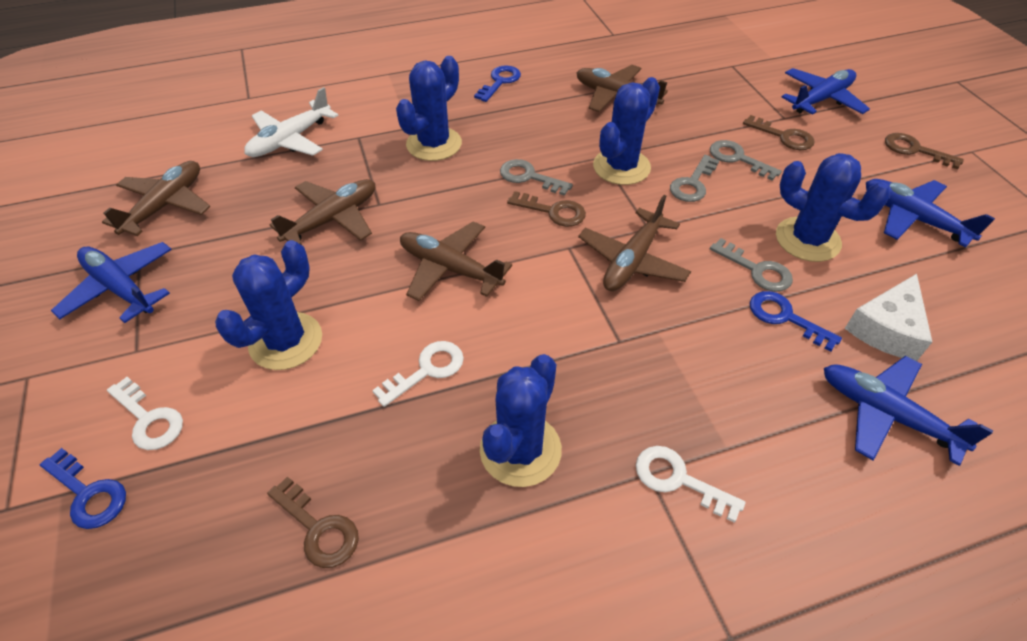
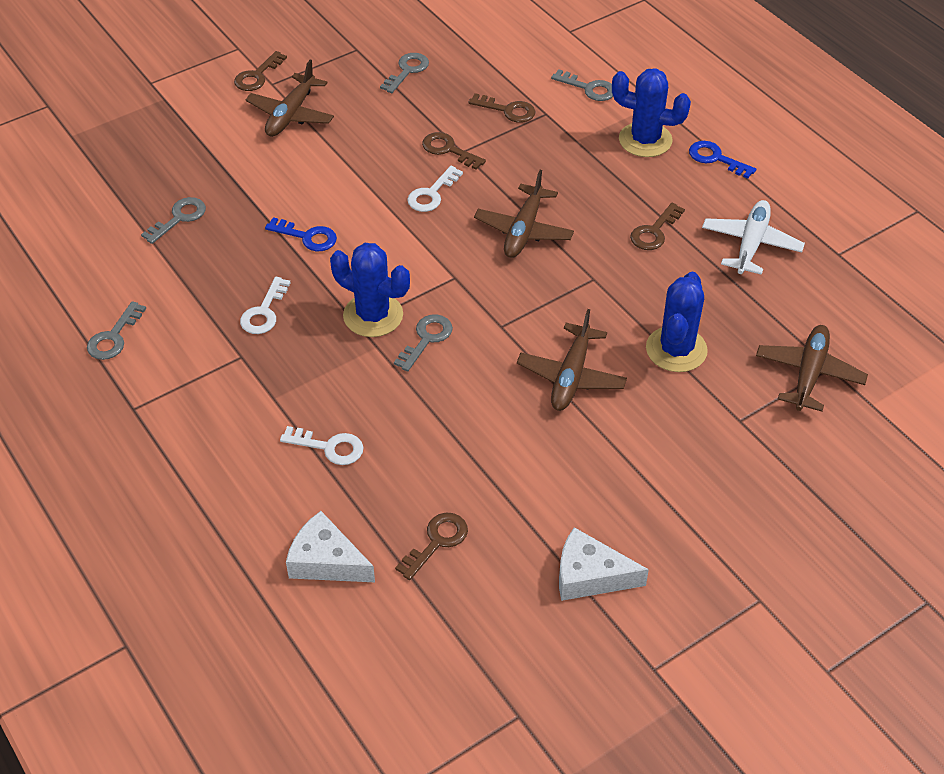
blue cactus: [215,240,322,370] [396,56,462,161] [480,354,562,487] [593,77,660,185] [776,153,890,262] = 5 -> [330,243,410,337] [612,68,691,157] [646,272,708,372] = 3
blue key: [40,448,126,529] [474,65,521,102] [750,291,842,351] = 3 -> [265,217,337,251] [689,141,756,179] = 2
blue plane: [51,242,172,323] [782,68,870,115] [824,356,994,466] [866,179,995,247] = 4 -> none = 0
brown key: [267,477,359,568] [507,191,586,227] [743,115,815,150] [885,133,964,169] = 4 -> [234,51,287,91] [395,513,468,580] [422,132,486,170] [469,93,536,123] [630,203,685,250] = 5
brown plane: [102,161,210,236] [269,179,375,245] [400,221,512,301] [577,65,668,112] [578,195,691,291] = 5 -> [245,60,334,137] [474,170,574,258] [517,309,627,411] [756,325,868,411] = 4
grey key: [500,159,573,196] [670,155,719,202] [710,140,782,180] [710,238,793,292] = 4 -> [87,301,146,360] [141,197,206,244] [380,53,429,93] [394,314,453,371] [551,69,613,101] = 5
white cheese: [845,274,932,361] = 1 -> [286,511,375,582] [559,527,649,601] = 2

